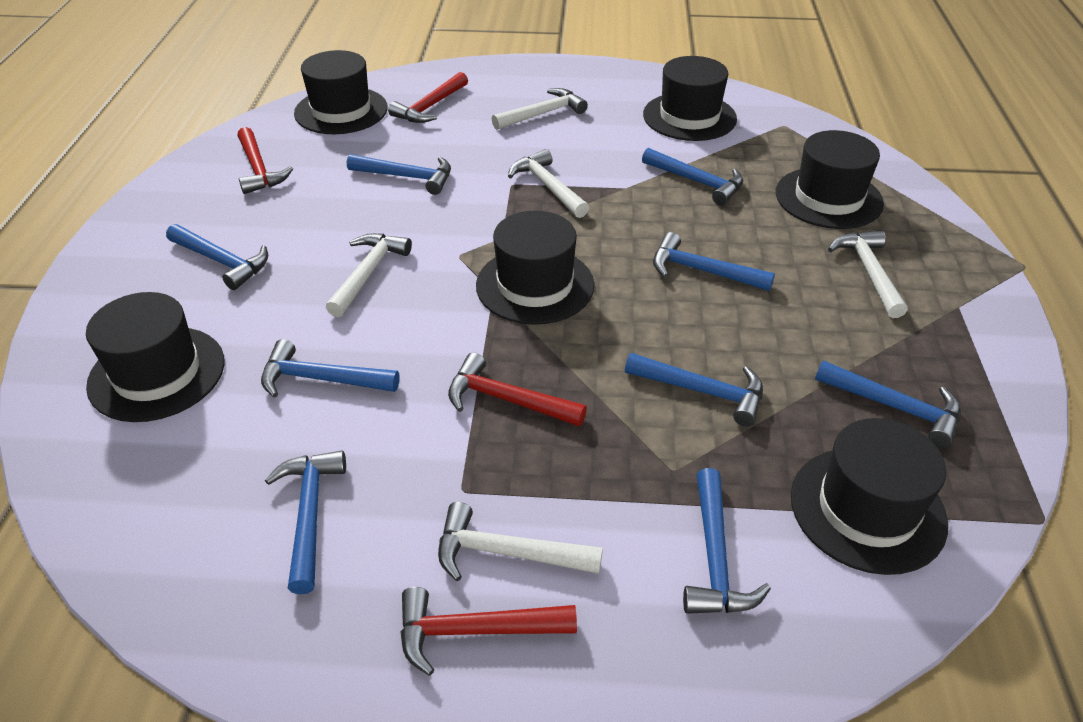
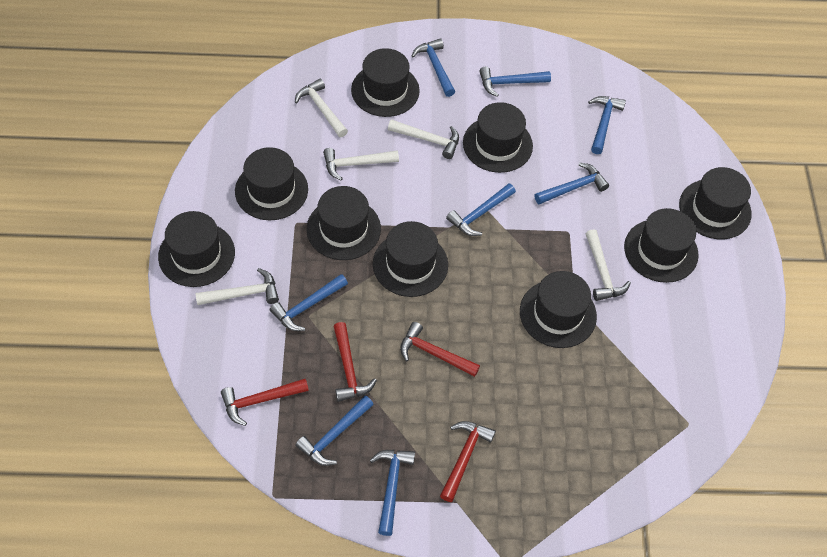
black hat: [86,292,225,422] [294,50,388,134] [476,210,595,325] [643,56,737,141] [776,130,884,229] [791,418,948,575] = 6 -> [158,211,235,287] [235,147,308,220] [306,186,381,260] [351,48,420,117] [373,221,448,297] [463,102,533,173] [520,271,597,348] [624,208,699,283] [679,167,752,239] = 9
blue hammer: [166,224,268,290] [261,339,399,398] [265,451,346,594] [347,154,451,195] [625,353,763,426] [642,148,743,205] [653,232,775,291] [683,468,771,614] [815,360,961,448] = 9 -> [270,274,348,331] [295,395,374,466] [370,450,415,536] [412,38,455,97] [446,183,516,236] [479,66,551,97] [535,163,609,204] [588,96,626,154] = 8

